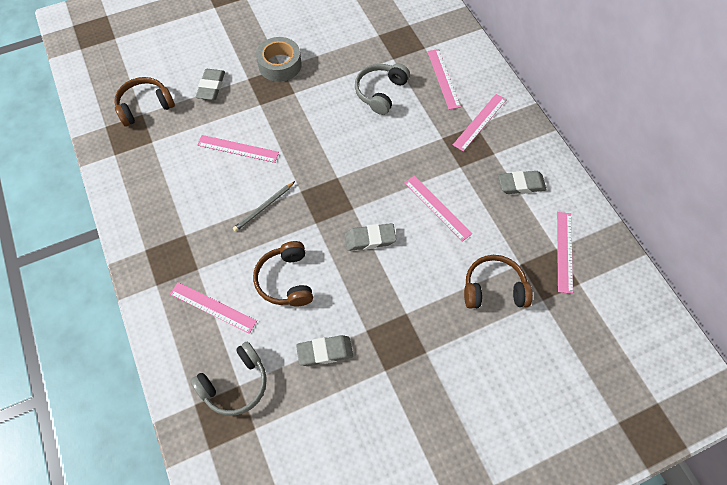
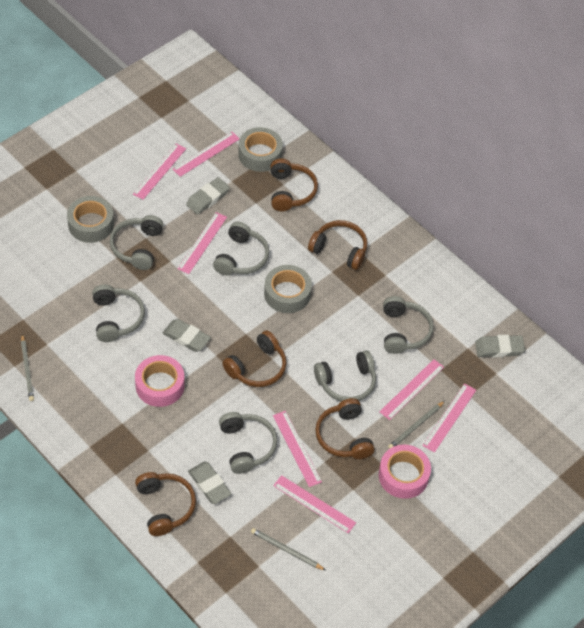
brown headphones: [114,77,175,126] [253,241,313,306] [464,255,533,309] = 3 -> [135,472,196,536] [222,331,287,387] [270,158,318,211] [308,220,367,270] [315,398,375,459] = 5
grey headphones: [190,342,267,416] [355,63,410,115] = 2 -> [92,284,145,342] [110,215,163,270] [213,222,269,275] [219,412,277,474] [314,350,376,401] [383,296,434,354] = 6
grey pencil: [233,181,295,232] = 1 -> [21,334,34,401] [251,528,325,570] [388,401,445,449] = 3
grey tape: [256,37,302,82] = 1 -> [67,196,114,243] [238,127,283,172] [264,265,312,313] = 3
pink ruler: [170,282,257,334] [197,135,279,163] [404,176,472,242] [427,49,461,110] [453,94,507,152] [557,212,573,294] = 6 -> [133,144,186,200] [173,132,240,177] [178,212,227,274] [273,411,322,487] [273,475,356,533] [379,359,444,420] [422,383,476,453] = 7
pink tape: none = 0 -> [135,355,185,407] [379,445,431,499] = 2

